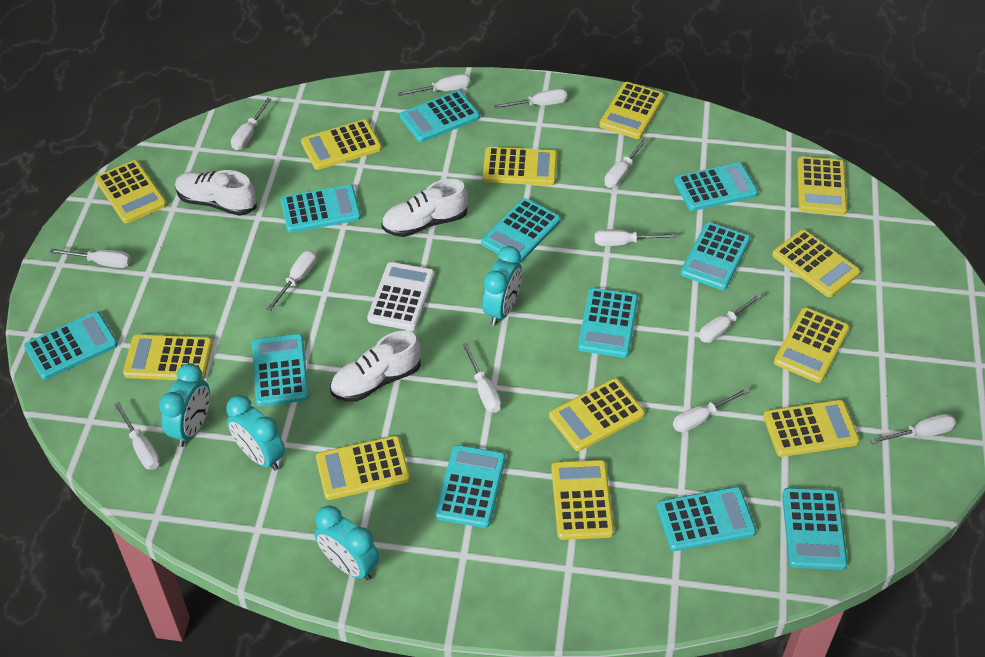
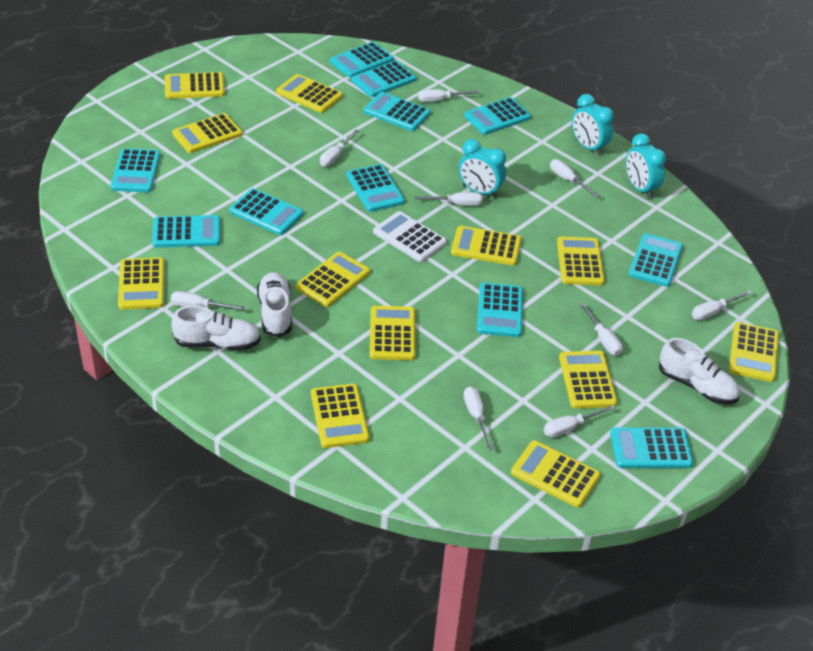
turquoise clock: [159,363,210,447] [226,395,285,471] [315,505,379,580] [482,246,522,325] = 4 -> [458,139,506,198] [572,94,614,156] [626,134,666,199] = 3
white screwdriver: [50,249,131,268] [114,402,160,470] [231,98,272,150] [266,251,317,311] [398,74,470,96] [462,343,501,413] [494,88,567,109] [595,229,676,246] [604,138,648,188] [673,388,750,432] [699,294,762,343] [870,414,956,444] = 12 -> [171,291,245,310] [320,130,359,167] [414,192,483,206] [418,89,479,102] [464,387,494,450] [543,405,615,437] [550,159,600,197] [579,302,623,356] [692,290,752,320] = 9

